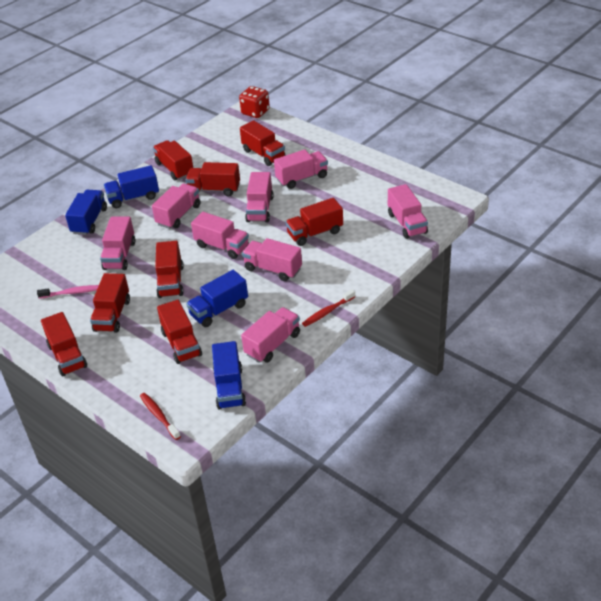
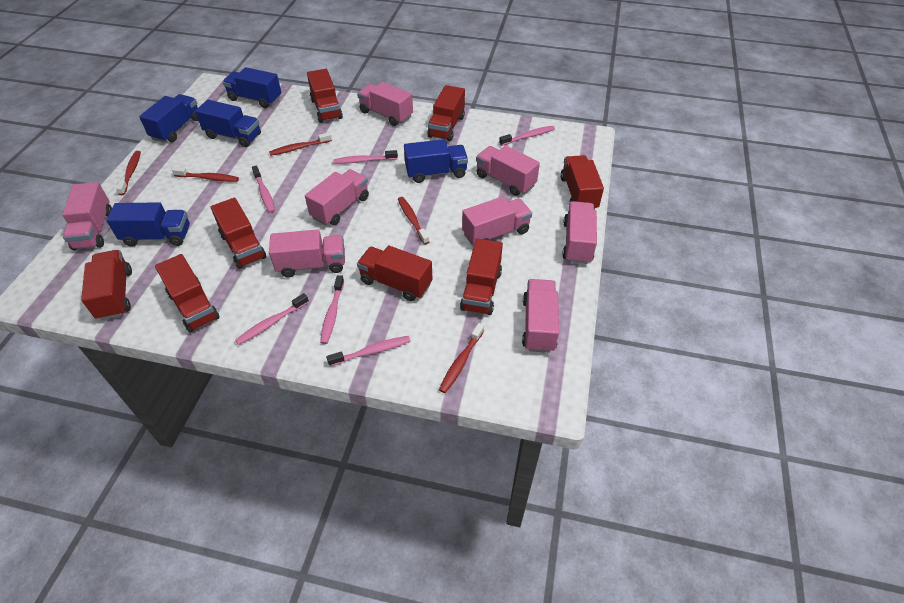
blue truck: [65,190,107,235] [104,165,159,208] [186,270,248,327] [212,341,246,409] = 4 -> [106,202,190,247] [139,94,198,142] [195,100,261,147] [223,67,281,108] [404,139,468,183] = 5
pink toothbrush: [37,285,99,299] = 1 -> [235,293,309,345] [252,165,275,213] [320,275,344,344] [326,336,411,366] [333,150,398,164] [499,126,555,146] = 6
red dice: [239,86,270,118] = 1 -> none = 0
red toothbrush: [140,393,181,440] [302,289,355,327] = 2 -> [116,151,141,195] [172,167,239,182] [269,132,332,156] [398,197,429,245] [439,323,484,393] = 5

